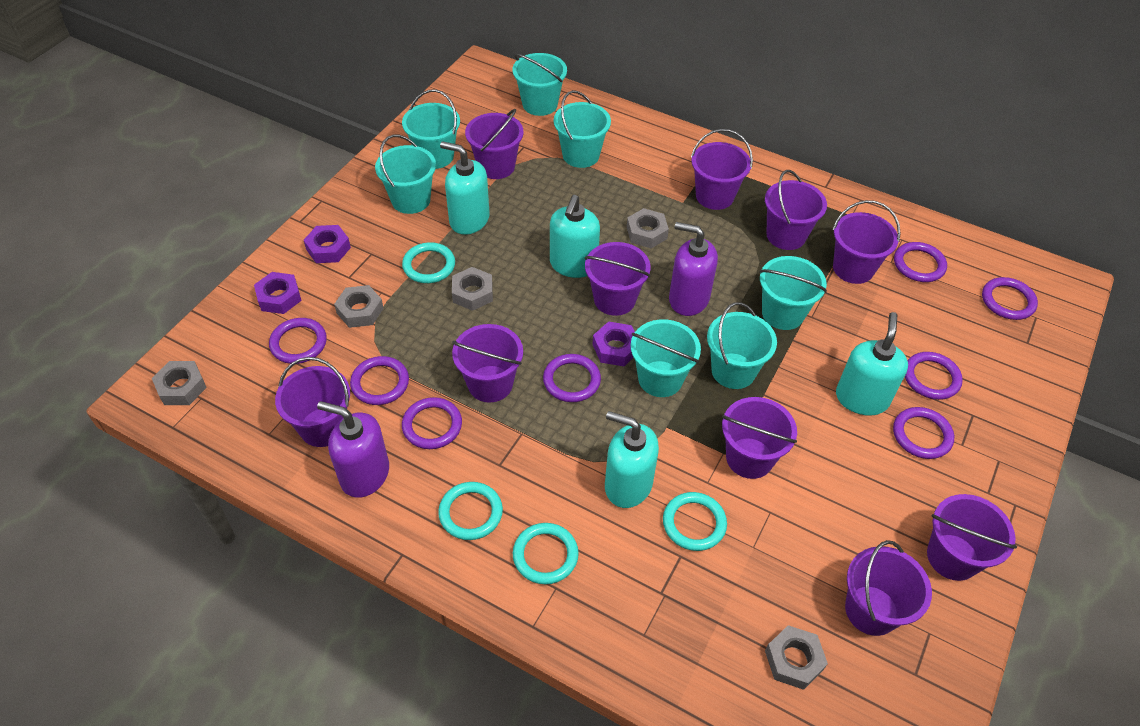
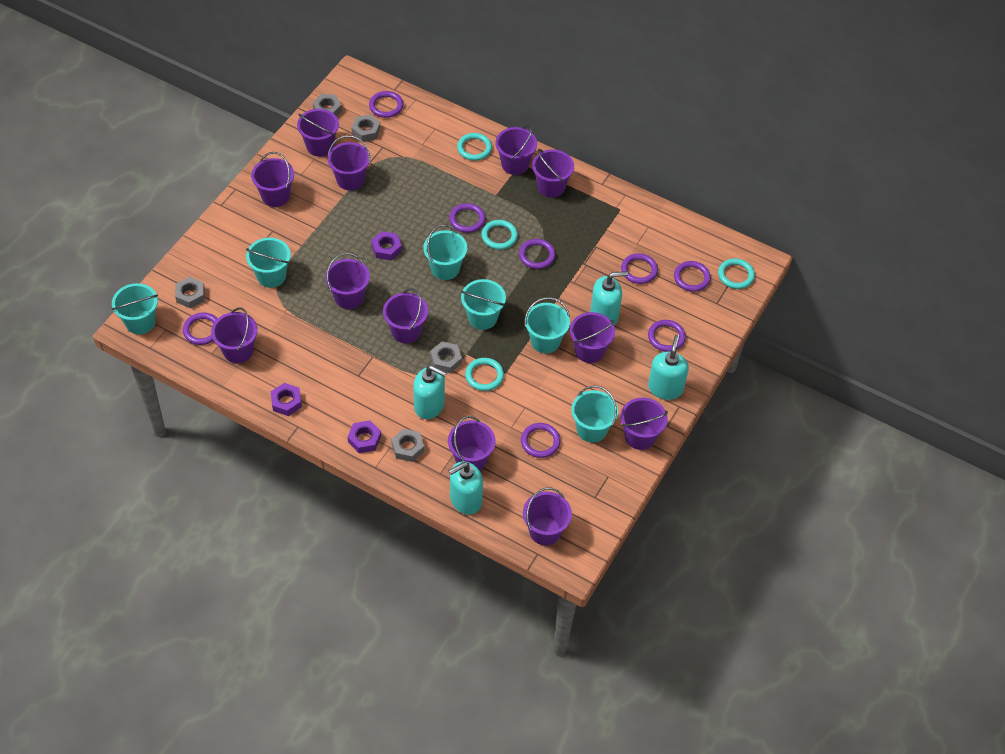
purple bucket: [275,357,350,447] [452,324,523,403] [465,109,524,179] [585,242,650,316] [691,129,753,210] [722,397,797,479] [765,170,827,250] [833,200,901,284] [845,540,932,636] [927,494,1017,581] = 10 -> [211,308,258,363] [251,152,294,207] [297,109,339,157] [325,253,370,309] [328,135,370,191] [383,288,428,343] [448,416,496,471] [496,125,537,175] [523,488,572,545] [532,149,574,198] [570,312,615,363] [620,398,668,450] = 12
purple soap dispenser: [317,401,389,498] [669,222,718,316] = 2 -> none = 0
turquoise bucket: [375,135,436,214] [402,89,460,169] [513,53,567,116] [554,90,611,168] [631,319,701,397] [707,302,777,389] [760,256,827,330] = 7 -> [112,283,158,334] [246,238,291,288] [423,225,467,280] [461,279,506,330] [524,297,570,353] [571,385,618,443] = 6

